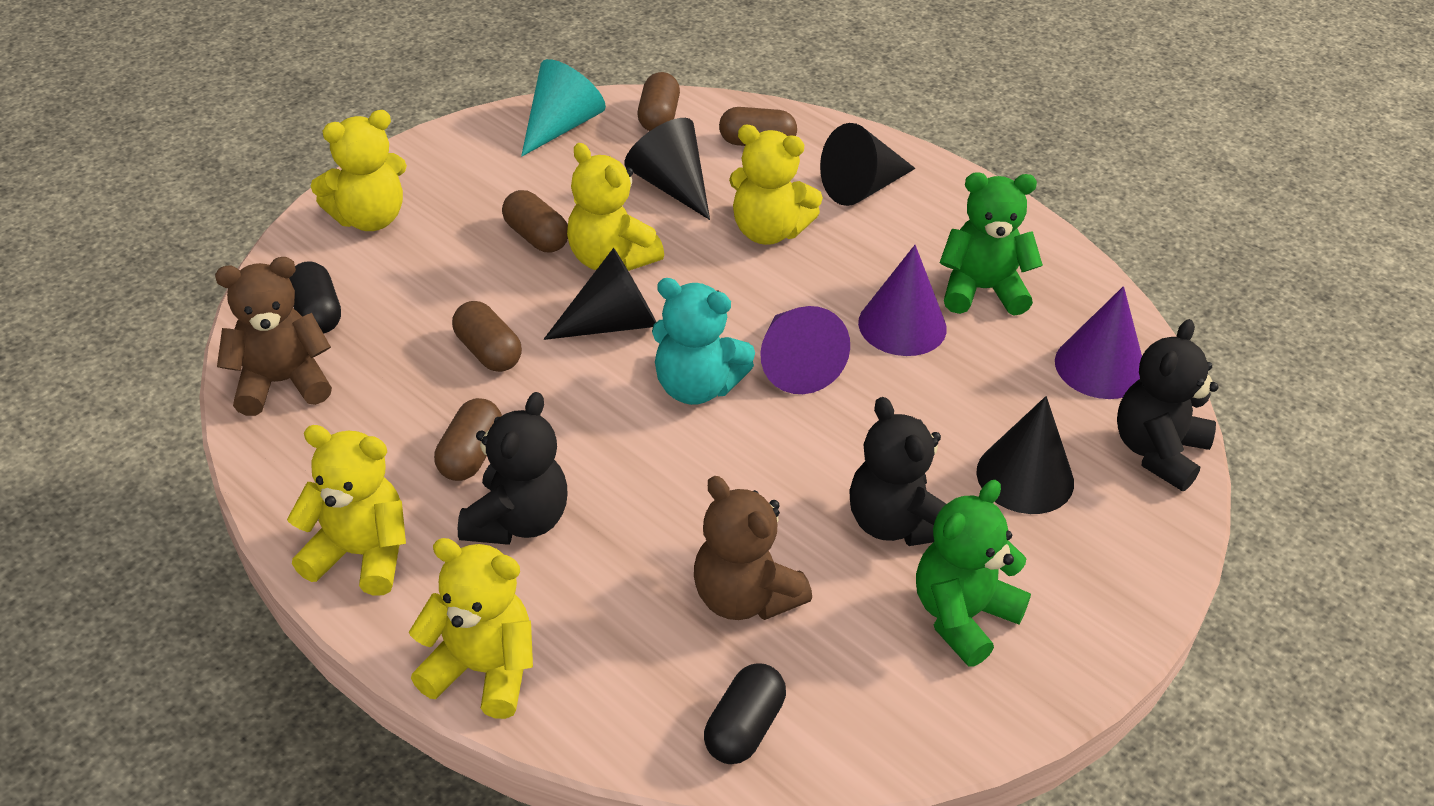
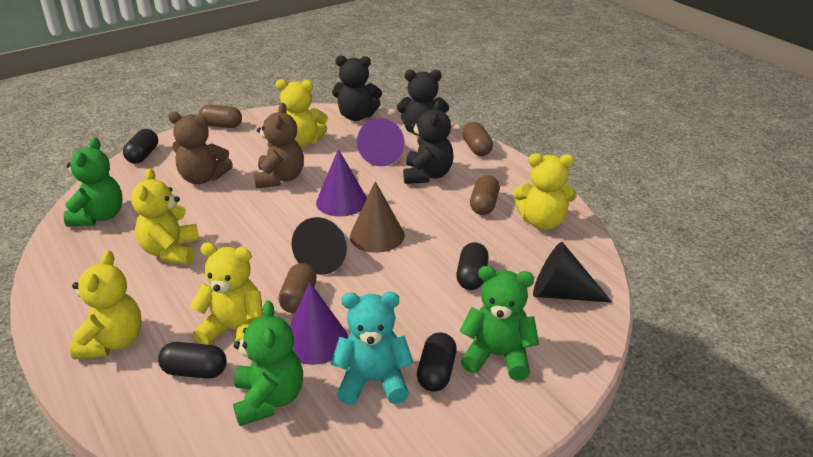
black capsule: [289,261,341,334] [704,664,786,764] = 2 -> [123,129,158,164] [158,342,227,379] [417,332,457,392] [456,242,489,290] = 4
black cone: [544,248,656,340] [625,118,710,220] [820,123,915,206] [976,396,1074,514] = 4 -> [292,217,347,275] [533,242,612,303] = 2
brown capsule: [434,398,502,481] [452,301,522,372] [502,190,568,252] [637,72,680,131] [719,107,797,146] = 5 -> [199,104,242,128] [279,263,317,313] [462,122,493,156] [470,175,500,215] = 4
brown cone: none = 0 -> [350,181,405,253] = 1
green teddy bear: [916,480,1031,666] [940,172,1043,316] = 2 -> [64,137,122,227] [233,301,303,426] [459,266,539,381] = 3
turquoise cone: [521,59,606,157] = 1 -> none = 0

